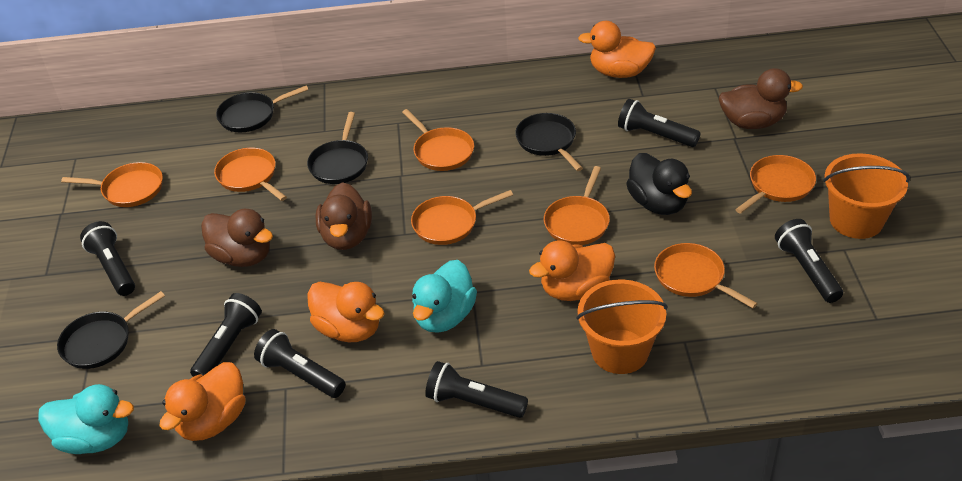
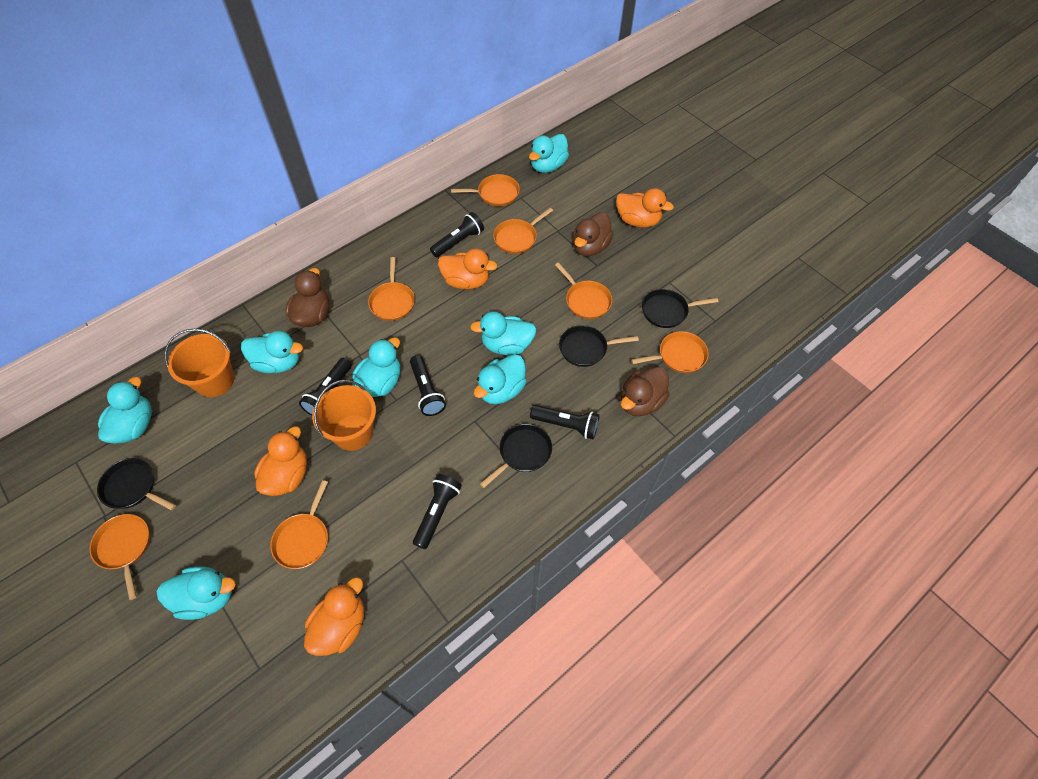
black duck: [626,153,692,215] = 1 -> none = 0
black flashlight: [80,221,135,296] [190,293,262,377] [254,329,346,398] [425,361,528,418] [618,99,701,147] [775,219,843,303] = 6 -> [299,357,352,416] [410,355,446,416] [413,474,462,549] [430,212,484,257] [530,405,599,439] = 5
turquoise duck: [38,384,134,454] [412,260,477,333] = 2 -> [98,377,152,444] [156,566,236,620] [241,331,303,373] [352,338,401,397] [470,311,537,355] [474,354,527,404] [529,134,569,173] = 7

